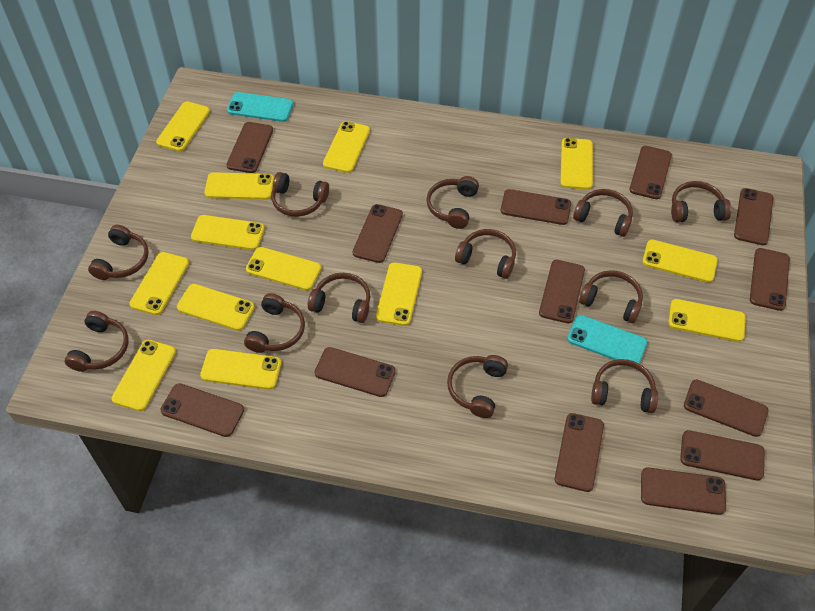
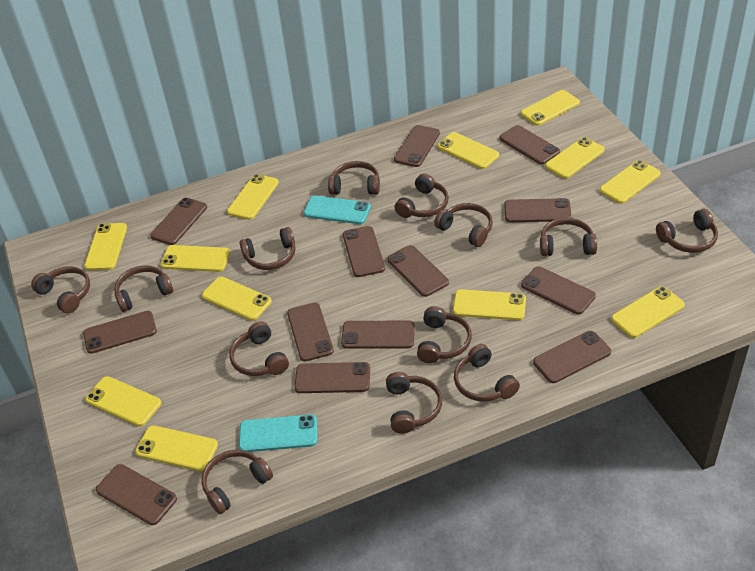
brown headphones: [65,311,128,372] [88,225,148,280] [244,293,305,353] [271,172,329,217] [308,273,370,323] [426,176,479,229] [447,355,508,418] [455,229,516,279] [573,189,633,237] [579,270,643,323] [591,359,658,413] [671,181,731,222] = 12 -> [31,267,90,314] [114,265,173,312] [201,450,273,514] [229,322,289,376] [239,227,295,270] [328,161,380,195] [386,372,442,434] [394,173,449,218] [417,306,472,363] [434,203,493,247] [454,344,520,402] [540,218,597,256] [656,209,718,253] = 13
yellow phone: [112,340,176,411] [129,252,189,315] [156,102,210,152] [177,284,255,331] [191,215,265,250] [200,349,281,390] [205,172,274,200] [246,247,321,290] [323,121,370,173] [376,262,422,326] [560,138,593,190] [642,240,718,283] [668,299,746,342] = 13 -> [84,223,127,270] [85,376,162,426] [135,425,218,471] [161,245,230,272] [202,277,272,321] [227,174,279,220] [437,132,499,169] [453,289,526,320] [521,90,580,126] [545,137,605,178] [600,160,661,204] [611,286,685,338] = 12

